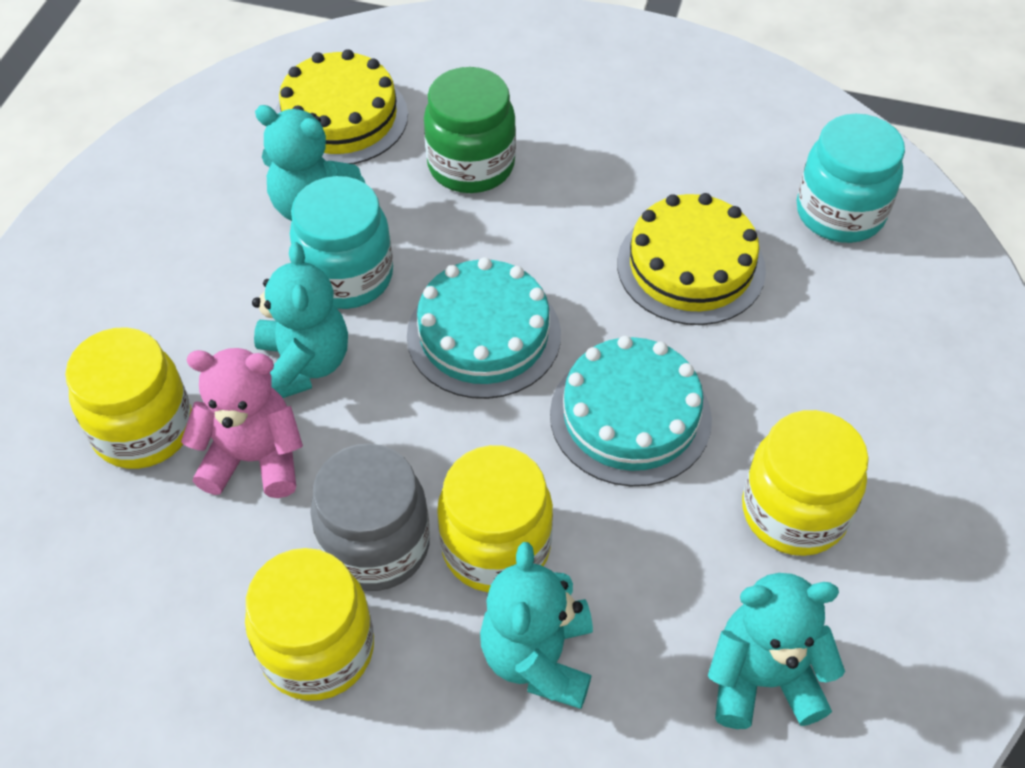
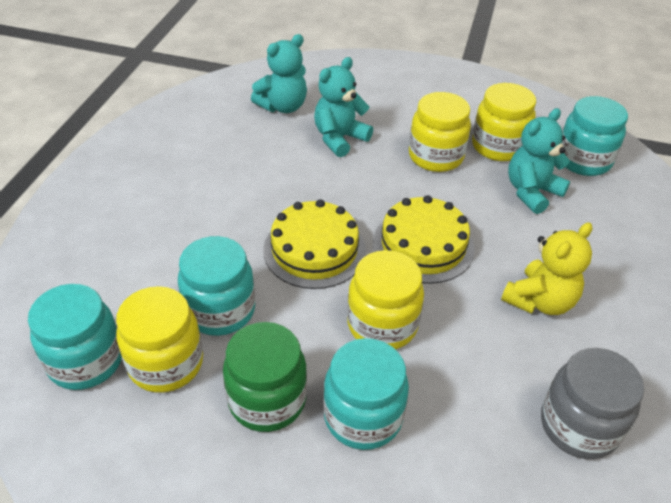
pink teddy bear: [181,348,303,498] = 1 -> none = 0
turquoise cake: [407,257,561,399] [550,336,712,486] = 2 -> none = 0
turquoise jar: [290,176,393,309] [797,114,905,243] = 2 -> [28,284,122,390] [178,236,255,336] [323,338,409,450] [562,96,628,176] = 4
turquoise teddy bear: [252,242,348,398] [255,105,365,221] [480,542,593,709] [708,573,845,729] = 4 -> [251,34,307,113] [314,57,373,157] [508,108,570,214] = 3
yellow teddy bear: none = 0 -> [501,222,593,315] = 1

